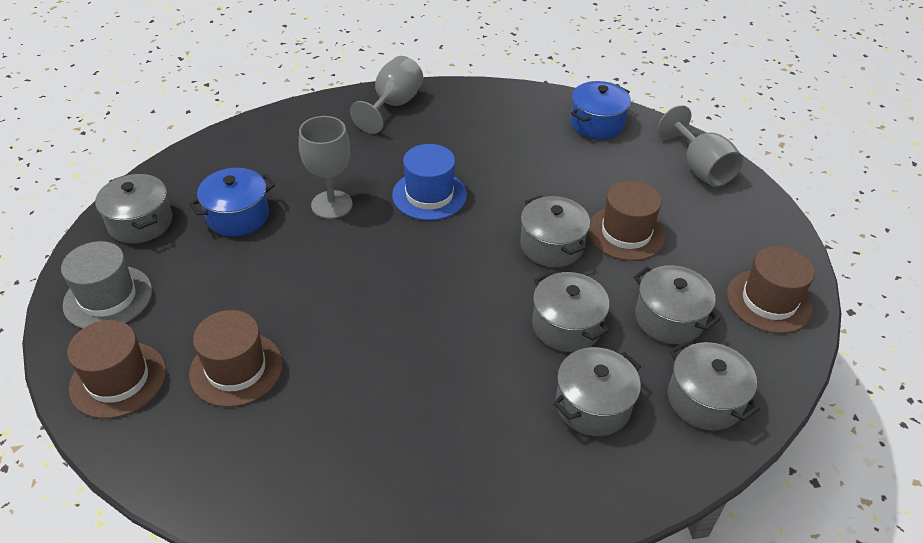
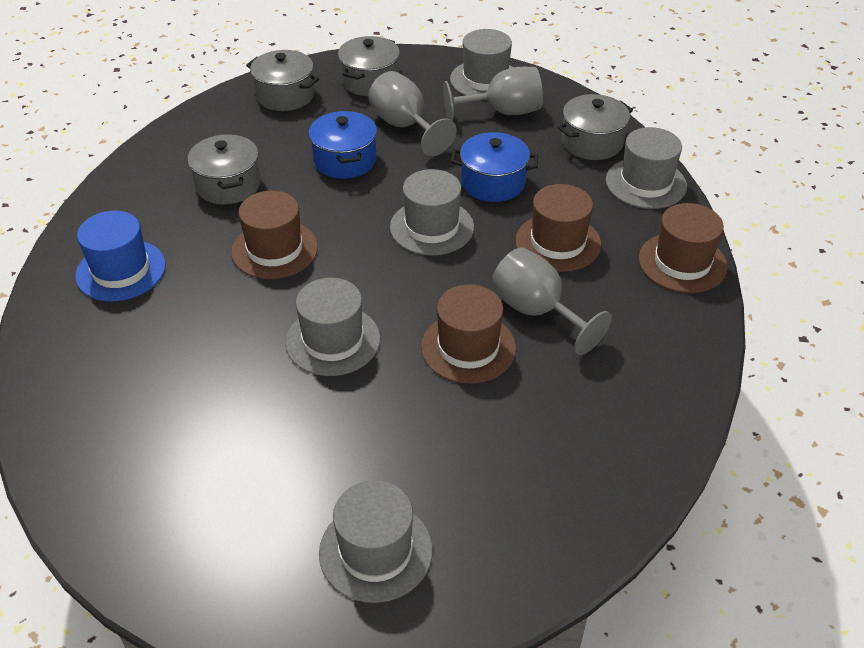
grey hat: [61,241,152,329] = 1 -> [285,278,380,376] [319,480,433,603] [390,169,474,256] [450,29,513,100] [606,127,687,209] = 5
grey pot: [95,174,172,244] [520,195,590,267] [532,271,610,352] [553,347,641,436] [634,266,720,344] [668,341,760,430] = 6 -> [187,134,261,205] [246,50,319,111] [338,36,400,96] [558,94,633,160] = 4

